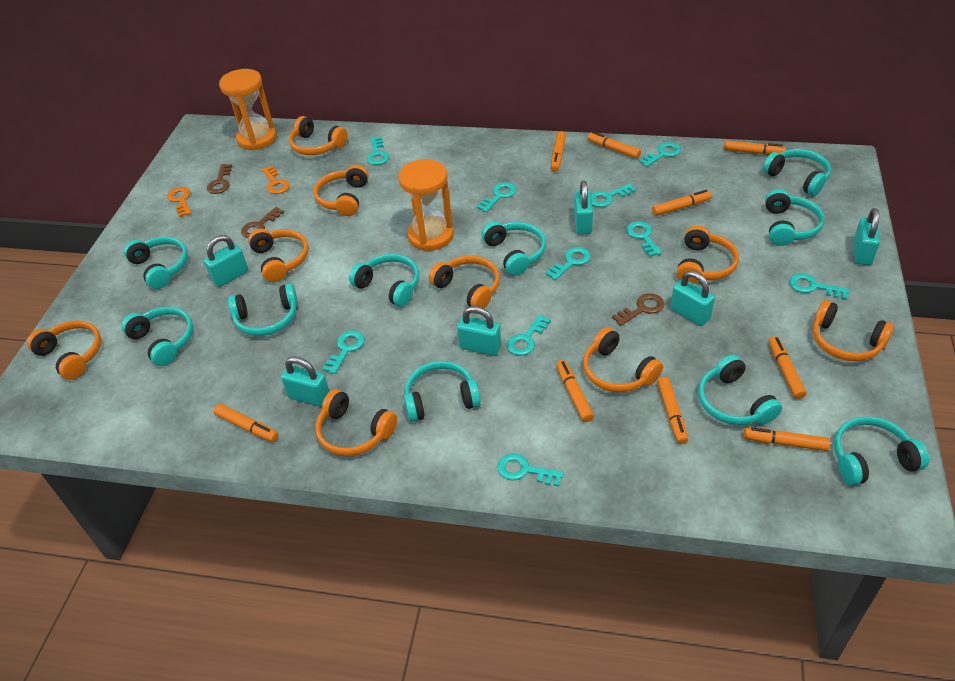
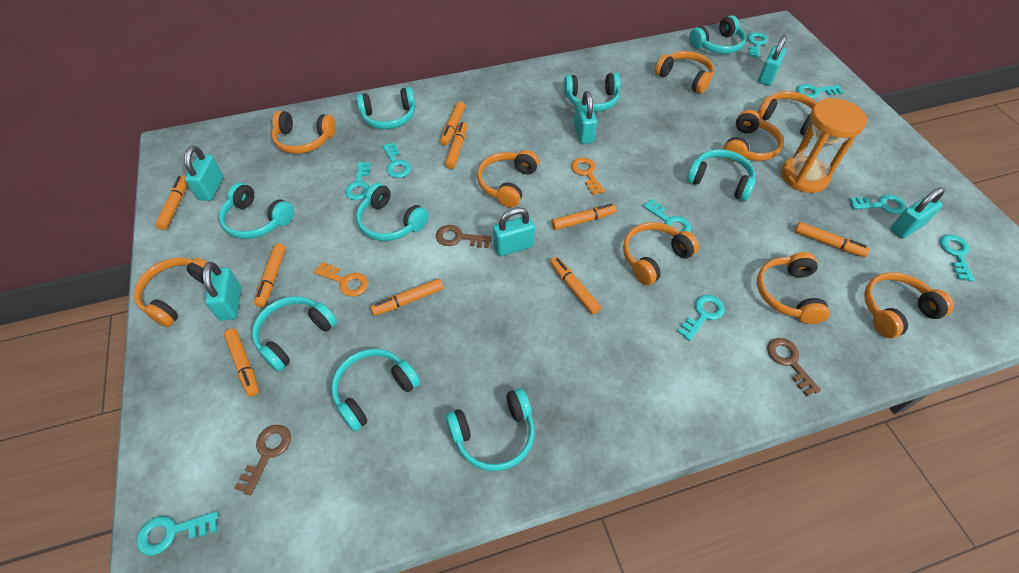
orange hourglass: [219,69,277,150] [398,159,454,251] = 2 -> [781,98,867,193] = 1
turquoise headphones: [122,307,193,366] [124,236,188,289] [228,283,298,336] [349,254,419,307] [404,361,481,422] [482,221,546,276] [698,355,782,425] [763,149,831,196] [765,189,825,246] [834,416,929,486] = 10 -> [219,183,294,239] [252,296,337,372] [331,349,420,432] [356,87,416,129] [356,183,429,241] [446,388,535,471] [564,73,621,111] [687,149,756,201] [689,15,746,54] = 9
turquoise key: [322,330,365,374] [367,137,389,165] [477,182,516,212] [497,453,564,487] [507,315,551,356] [546,247,591,280] [591,183,636,207] [626,221,662,257] [639,142,681,167] [789,273,849,300] = 10 -> [136,511,218,555] [345,162,371,200] [382,142,411,178] [643,199,691,232] [677,295,725,341] [747,32,768,58] [796,84,843,99] [849,194,906,214] [940,234,975,281] = 9

